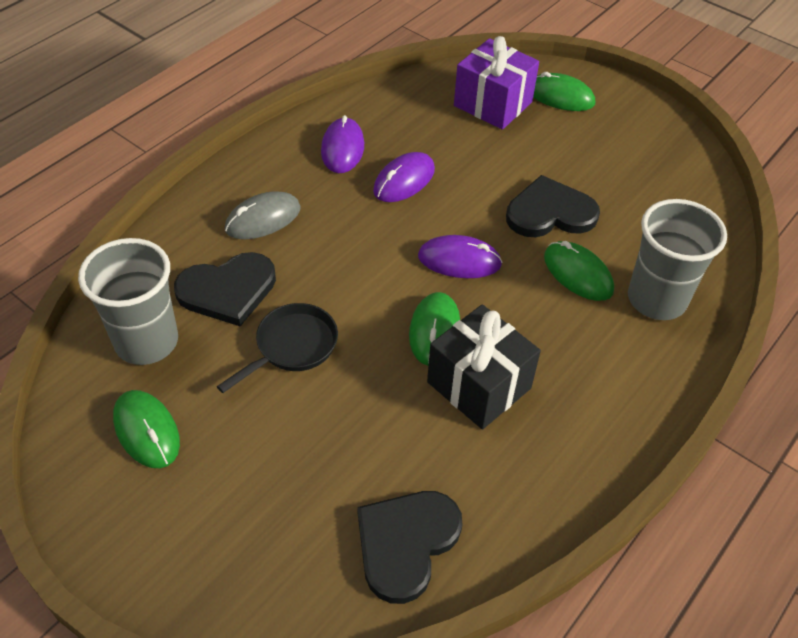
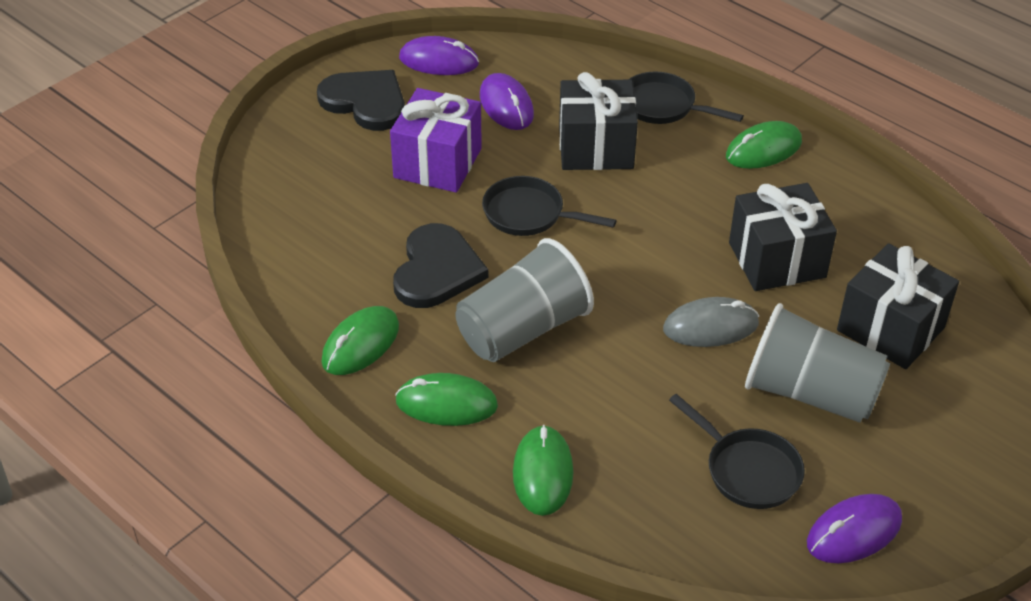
black gift: [427,304,541,429] = 1 -> [559,72,638,170] [729,183,837,291] [837,243,959,369] = 3
black heart: [174,252,276,326] [357,491,463,604] [506,175,600,237] = 3 -> [317,70,405,131] [393,223,488,308] = 2
black pan: [217,303,338,393] = 1 -> [482,176,617,236] [628,72,744,124] [669,394,805,509] = 3

